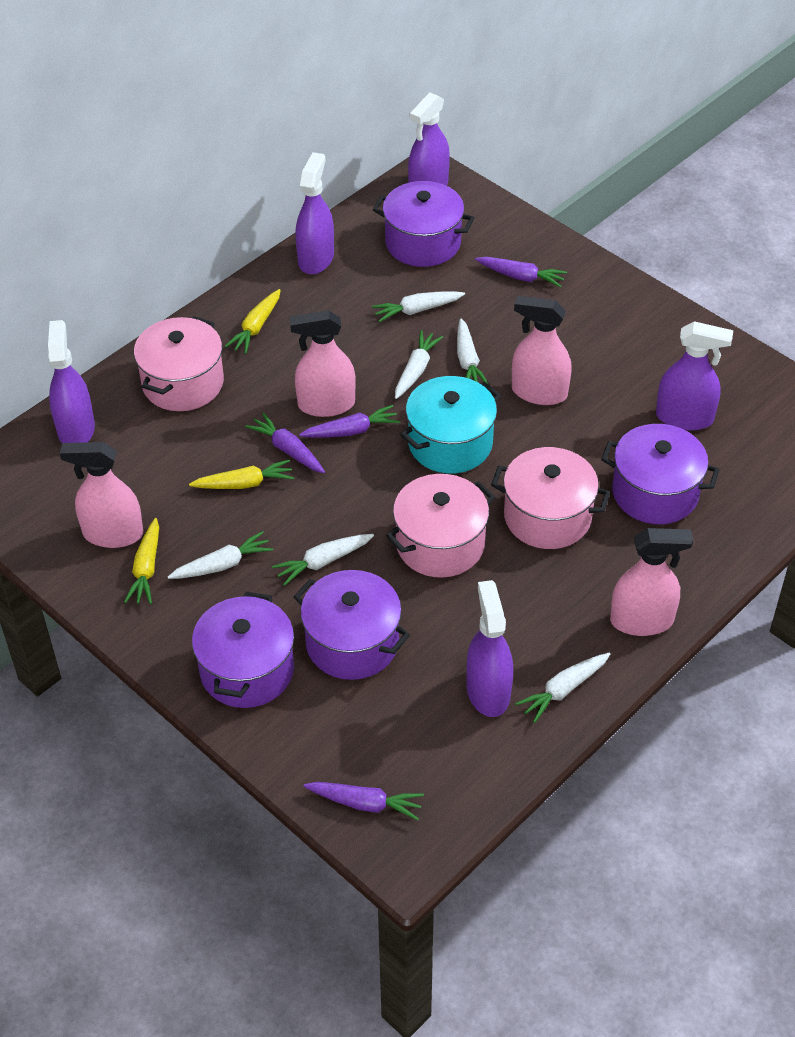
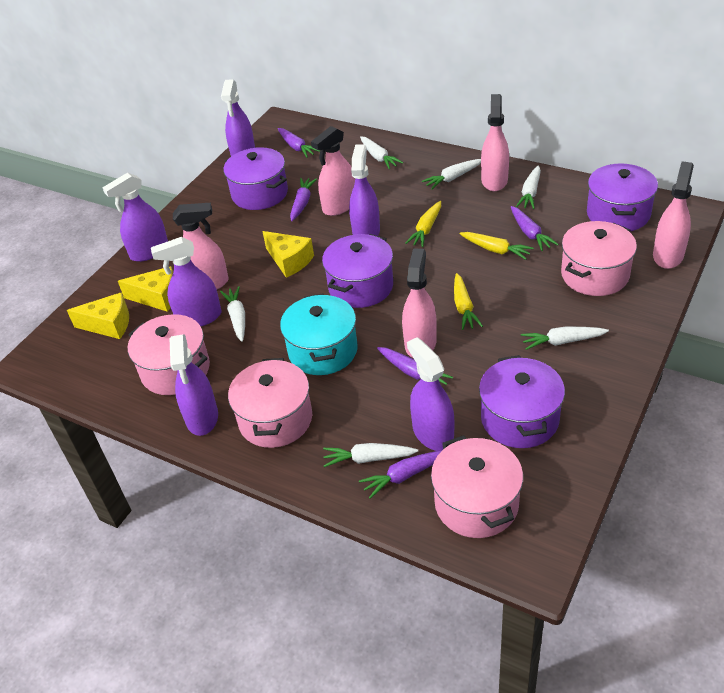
pink pot: [134,316,224,411] [386,474,495,578] [491,447,610,549] = 3 -> [128,314,210,395] [228,358,312,448] [431,435,523,538] [561,221,637,296] = 4
pink spray bottle: [60,442,143,548] [290,310,356,417] [512,296,572,405] [610,528,693,636] = 4 -> [173,203,229,289] [311,126,355,216] [402,248,437,358] [481,94,509,191] [653,161,694,269] = 5
purple carrot: [245,413,325,473] [299,405,400,438] [304,782,424,820] [475,257,567,288] = 4 -> [278,128,320,158] [290,178,317,221] [359,450,442,499] [377,347,453,385] [511,206,559,251] = 5
purple spray bottle: [48,320,95,443] [295,152,334,274] [408,92,450,186] [466,580,513,717] [656,321,733,431] = 5 -> [102,172,168,262] [151,237,221,326] [170,334,218,436] [221,79,255,156] [349,144,380,236] [407,337,454,451] = 6
yellow cheese: none = 0 -> [67,292,129,339] [118,266,173,312] [262,231,314,278] = 3

